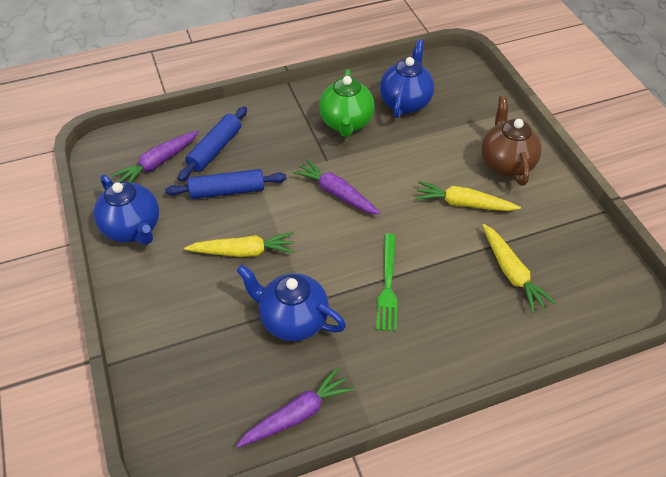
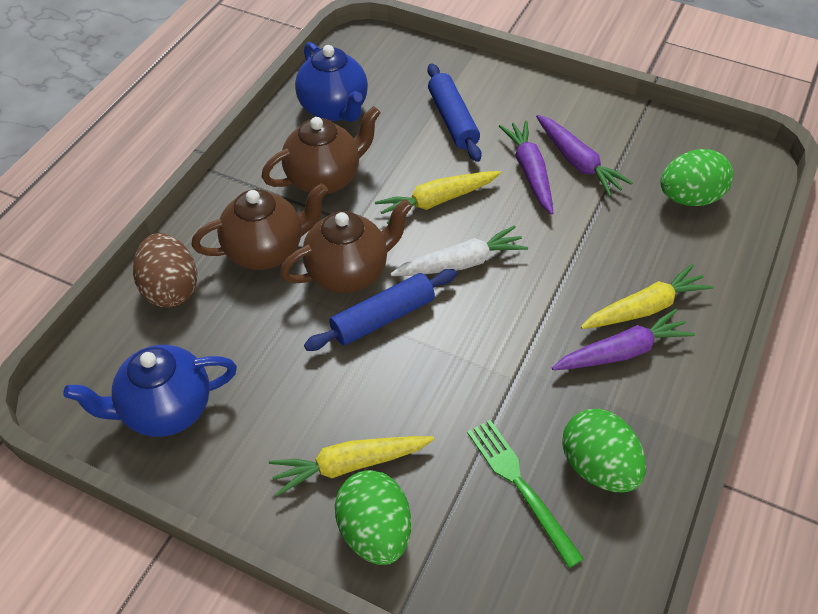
blue teapot: [94,174,159,245] [236,265,346,341] [380,40,434,118] = 3 -> [63,345,237,437] [295,42,368,122] = 2
brown egg: none = 0 -> [133,233,197,308] = 1
brown teapot: [481,96,542,186] = 1 -> [192,183,328,270] [262,106,381,195] [280,199,412,293] = 3
green egg: none = 0 -> [335,470,411,565] [562,409,646,493] [661,149,733,206] = 3
green teapot: [319,69,375,137] = 1 -> none = 0
white carrot: none = 0 -> [390,225,528,276] = 1

